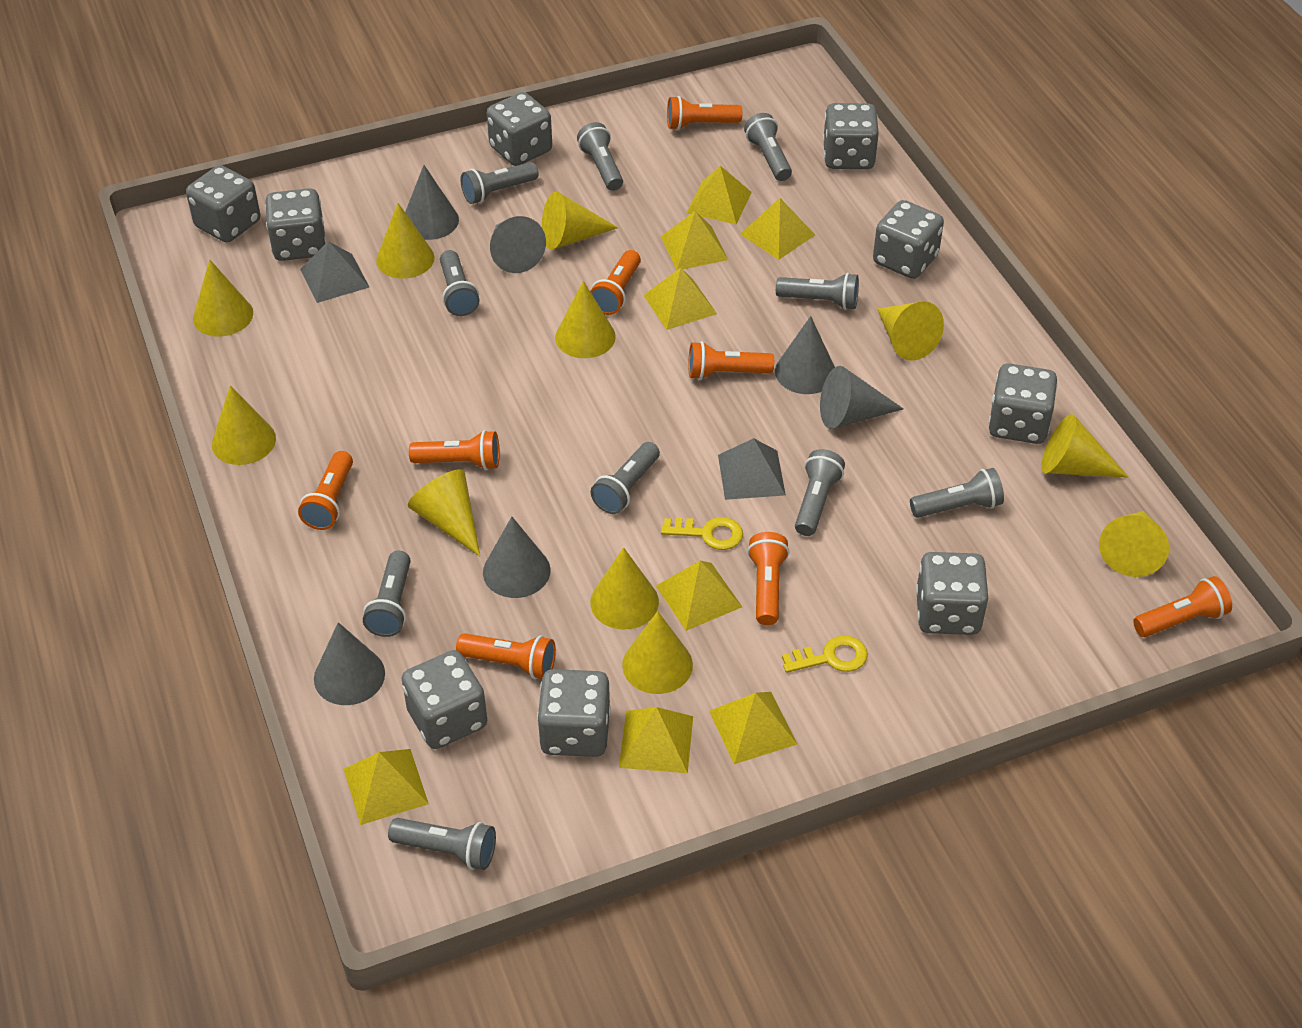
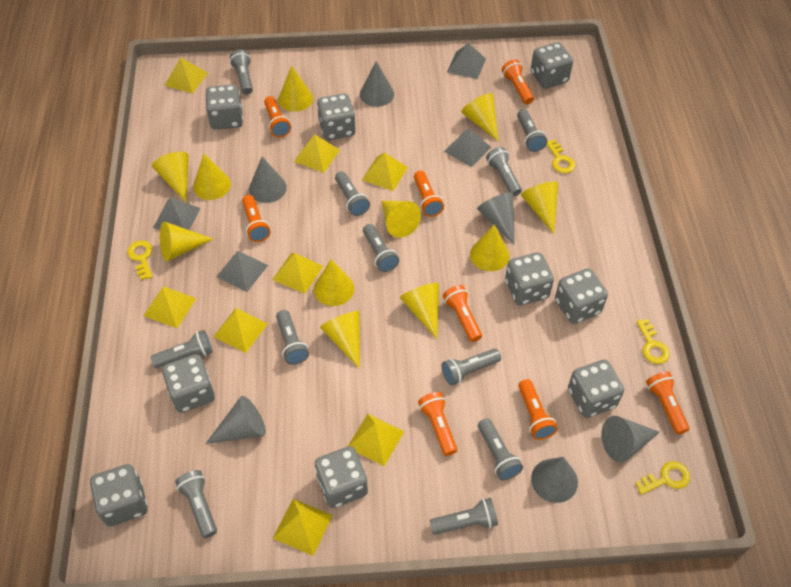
grey flashlight: [363,551,411,637] [388,818,496,870] [440,250,479,316] [460,162,539,204] [577,122,623,191] [590,442,660,514] [744,113,792,181] [776,273,859,310] [795,449,845,536] [910,468,1004,518] = 10 -> [151,330,213,368] [175,470,217,538] [230,50,253,95] [276,310,309,365] [335,171,370,216] [363,224,399,272] [430,498,498,535] [442,349,501,386] [478,418,523,480] [486,147,522,196] [517,109,547,152] = 11
grey pyramid: [300,241,369,303] [718,438,786,500] = 2 -> [153,197,200,230] [216,251,268,292] [444,128,491,167] [447,43,486,79] = 4
yellow key: [661,517,743,550] [782,635,868,673] = 2 -> [127,241,153,280] [547,140,575,173] [635,461,690,495] [636,319,670,364] = 4

